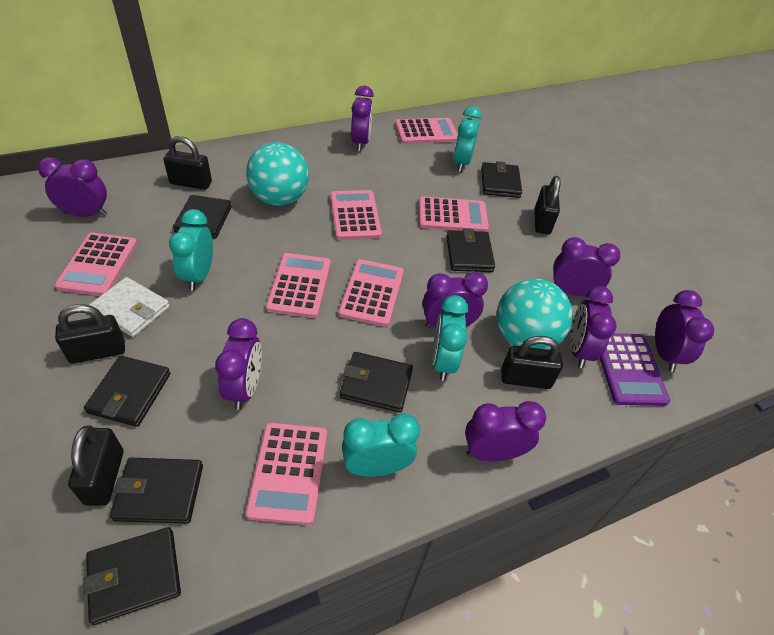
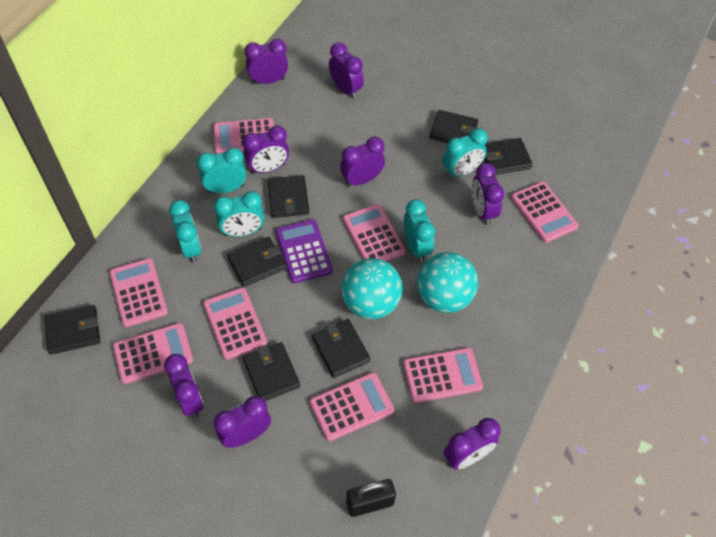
black padlock: [55,304,125,364] [68,426,124,506] [163,136,212,190] [501,336,563,389] [535,176,560,234] = 5 -> [346,479,396,517] = 1
pink calculator: [54,233,137,296] [246,423,327,525] [266,253,331,318] [330,190,382,240] [338,259,404,327] [395,118,458,144] [419,197,489,232] = 7 -> [110,258,168,327] [113,323,193,384] [203,287,267,360] [213,118,274,154] [310,372,394,441] [343,204,406,262] [403,348,483,403] [511,181,579,243] = 8
turquoise clock: [169,209,213,291] [342,414,420,477] [432,295,468,381] [453,106,482,172] = 4 -> [169,200,201,263] [197,147,246,193] [214,191,264,237] [403,199,435,262] [442,128,488,179] = 5
white wallet: [89,277,170,337] = 1 -> none = 0

